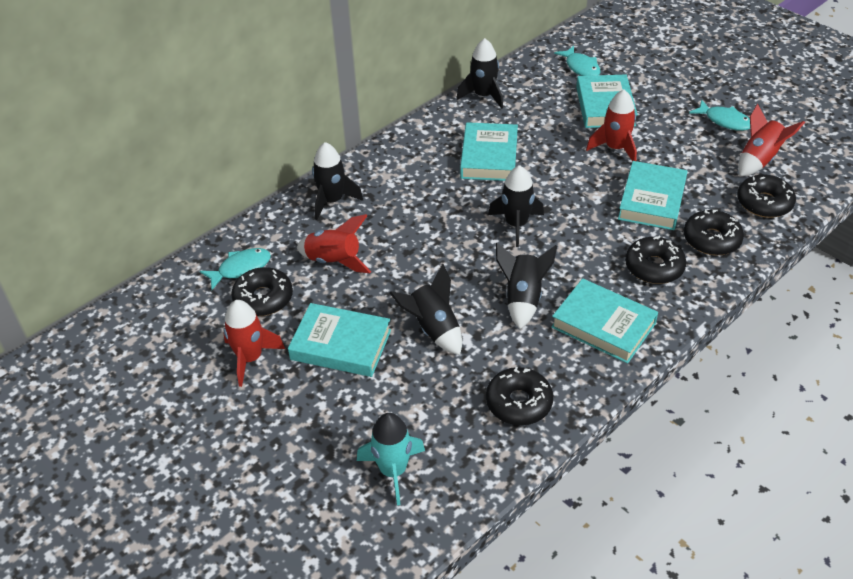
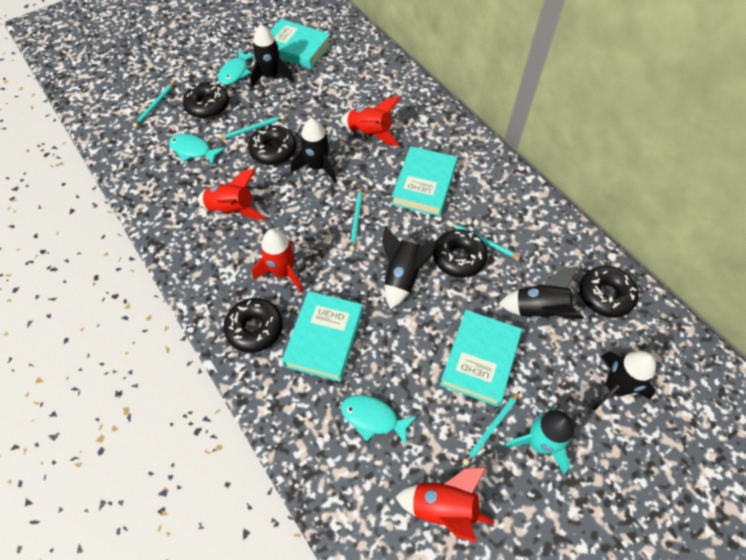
turquoise book: [288,303,391,377] [460,122,518,181] [551,278,658,364] [576,74,638,128] [618,161,687,230] = 5 -> [270,19,331,69] [282,291,363,382] [392,146,457,216] [440,310,522,407] = 4
turquoise pencil: none = 0 -> [133,82,175,128] [217,115,284,140] [350,187,362,251] [449,222,522,259] [463,391,520,466] = 5

